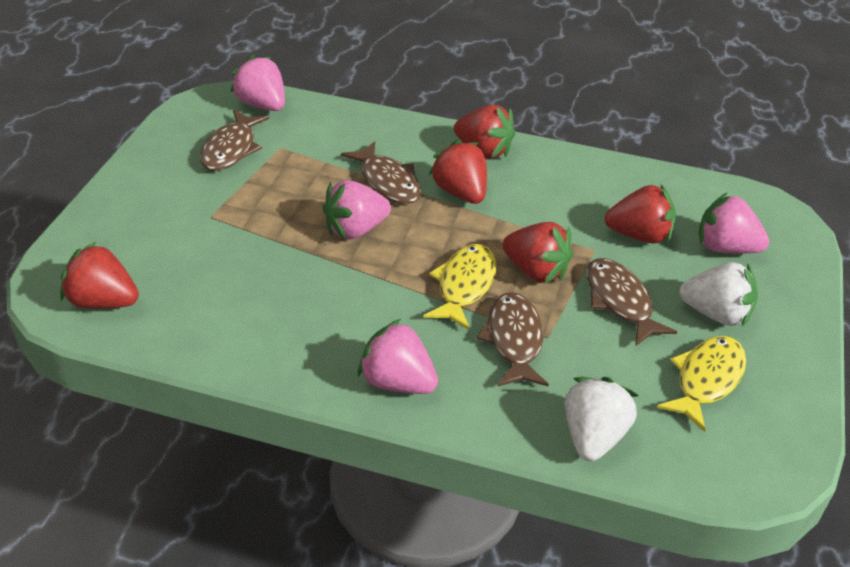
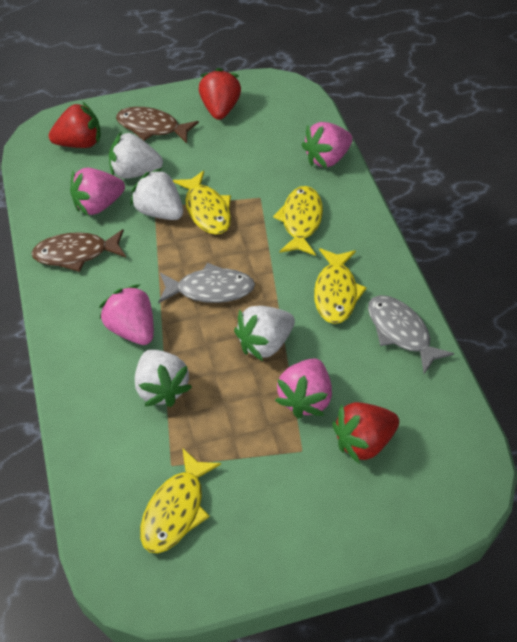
brown fish: [200,110,269,171] [341,141,421,204] [477,292,549,386] [586,258,677,346] = 4 -> [31,229,126,272] [116,107,199,143] = 2
grey fish: none = 0 -> [158,263,255,303] [368,295,454,374] = 2
red strawberry: [60,242,139,309] [429,139,487,204] [454,105,516,159] [502,222,573,283] [605,185,676,244] = 5 -> [49,102,101,148] [199,68,241,120] [332,402,399,464] = 3
white strawberry: [565,377,639,461] [679,262,758,327] = 2 -> [109,131,163,179] [130,168,183,220] [135,349,192,407] [234,306,295,361] = 4
yellow fish: [424,244,496,330] [657,336,746,432] = 2 -> [140,448,221,553] [173,170,231,235] [273,186,323,256] [314,248,367,324] = 4

